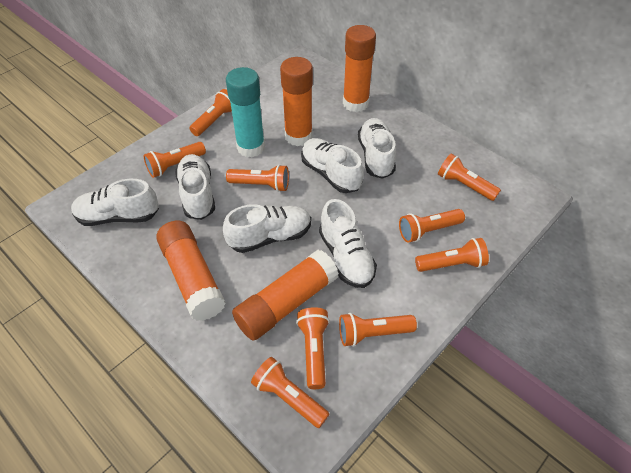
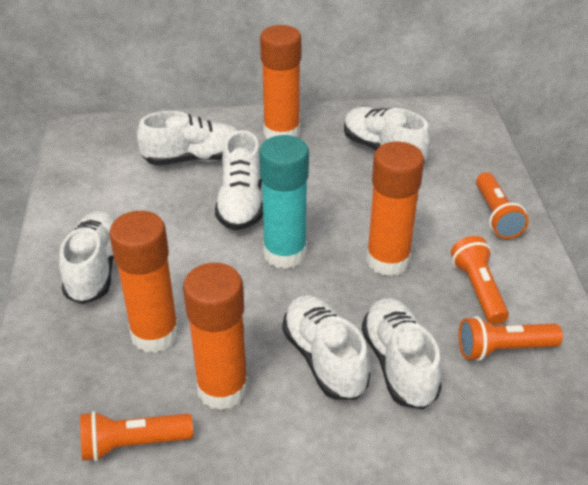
orange flashlight: [144,142,206,178] [189,89,232,136] [226,164,289,192] [251,357,329,428] [296,307,330,389] [339,313,417,347] [399,209,465,243] [415,238,489,272] [438,153,501,201] = 9 -> [80,411,193,461] [451,236,509,325] [459,316,563,361] [476,172,529,239] = 4

